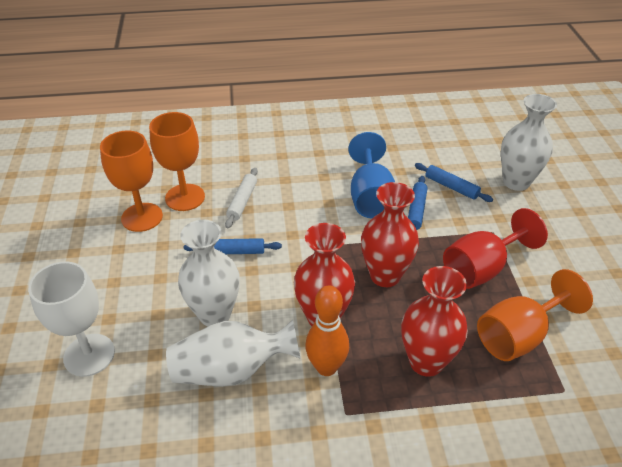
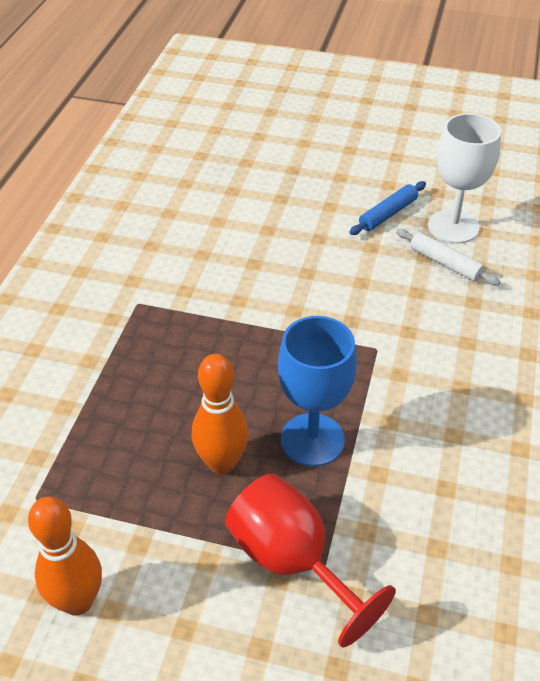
blue rolling pin: [184,238,282,254] [408,176,427,230] [415,163,493,202] = 3 -> [350,181,426,235] = 1
orange bowling pin: [305,286,349,376] = 1 -> [28,497,102,616] [192,354,249,474] = 2
orange goblet: [100,131,163,232] [149,112,205,211] [477,269,593,361] = 3 -> none = 0
red vase: [294,223,355,326] [361,182,419,287] [401,266,468,377] = 3 -> none = 0
white vase: [166,320,301,386] [178,220,240,326] [501,94,557,191] = 3 -> none = 0

